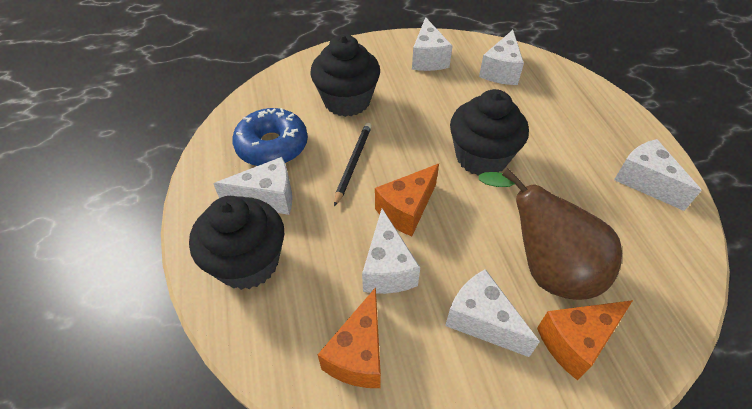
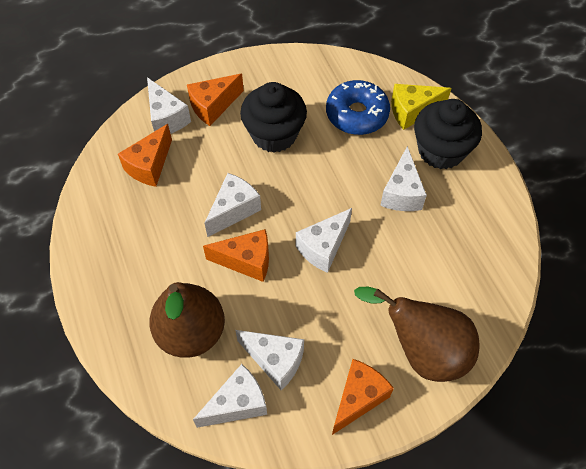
black cupcake: [189,196,284,290] [310,34,380,117] [450,89,529,176] = 3 -> [240,82,307,153] [414,99,482,169] = 2
black pencil: [334,123,372,207] = 1 -> none = 0
brown pear: [479,168,622,300] = 1 -> [149,282,225,358] [354,287,480,382] = 2
orange cheese: [318,287,381,388] [375,164,439,236] [537,300,633,380] = 3 -> [118,124,172,187] [187,74,244,126] [203,229,269,282] [332,359,394,435] = 4
yellow cheese: none = 0 -> [391,84,451,130] = 1

